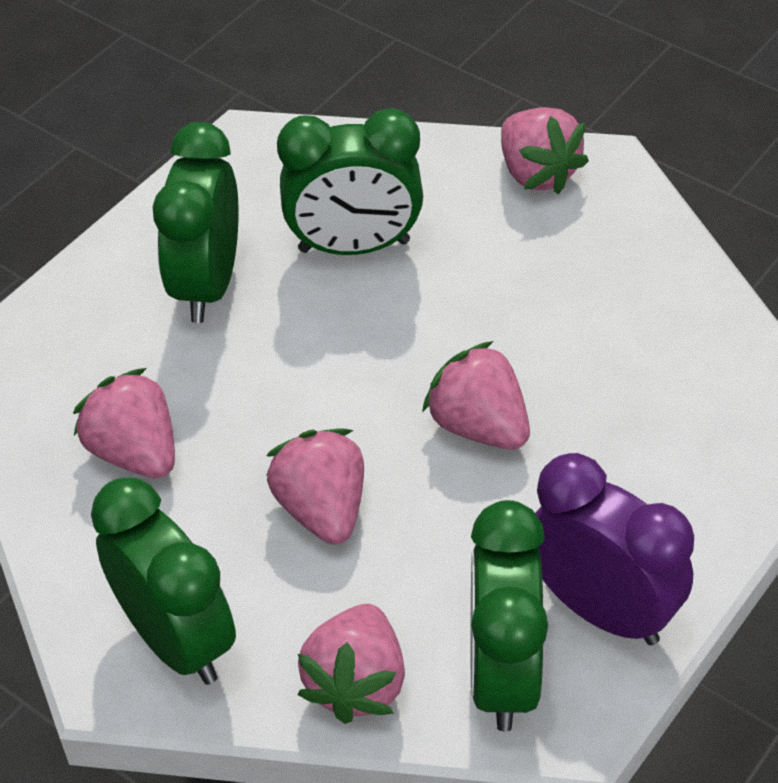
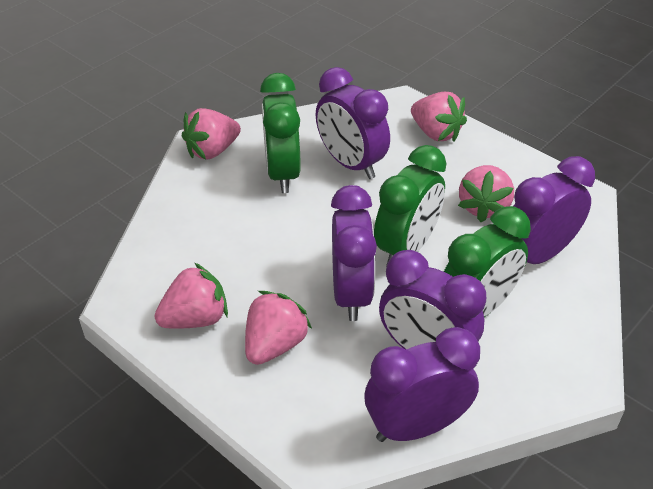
green clock: [91,478,236,685] [153,122,239,323] [277,108,423,255] [471,500,548,731] = 4 -> [260,73,301,193] [374,145,446,267] [444,206,531,317] = 3
purple clock: [535,453,694,645] = 1 -> [316,67,390,179] [331,185,377,321] [365,327,480,442] [379,250,486,349] [514,156,595,264] = 5

